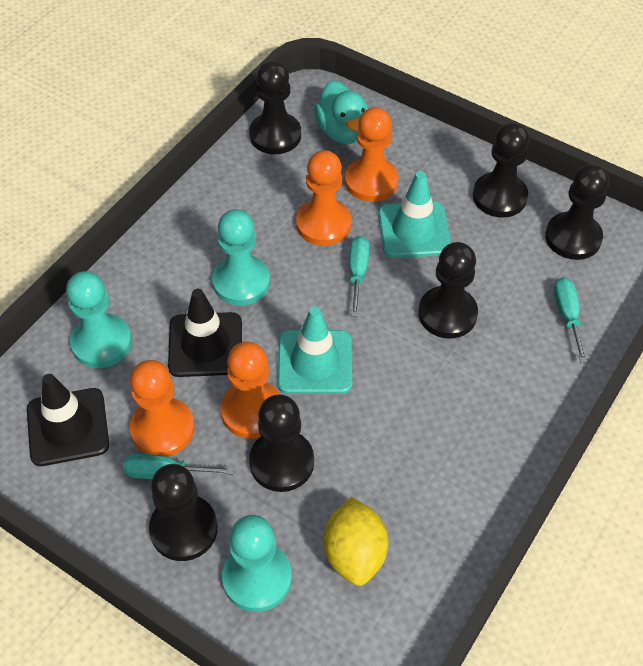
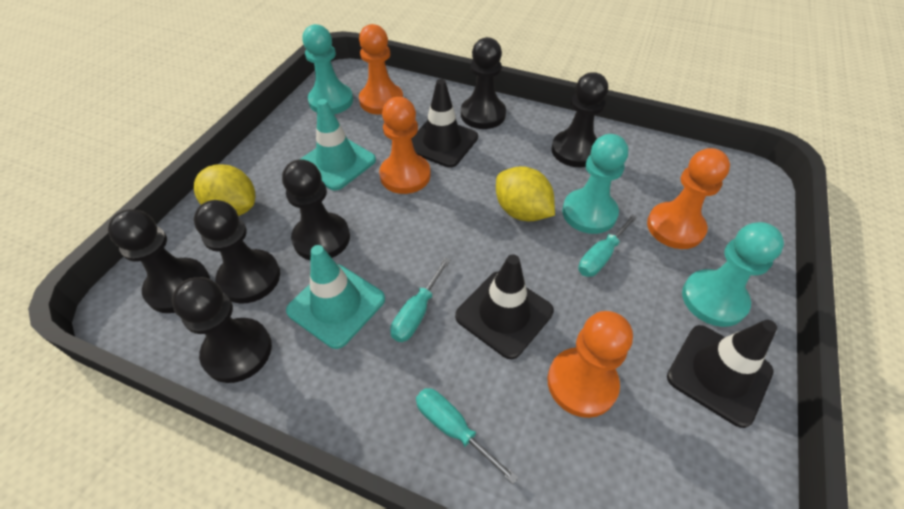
black traffic cone: [27,374,109,466] [168,289,242,377] = 2 -> [411,79,478,168] [455,254,554,359] [667,320,777,428] = 3
turquoise duck: [314,80,368,144] = 1 -> none = 0
yellow lemon: [323,497,388,586] = 1 -> [194,164,255,216] [496,166,555,221] = 2

